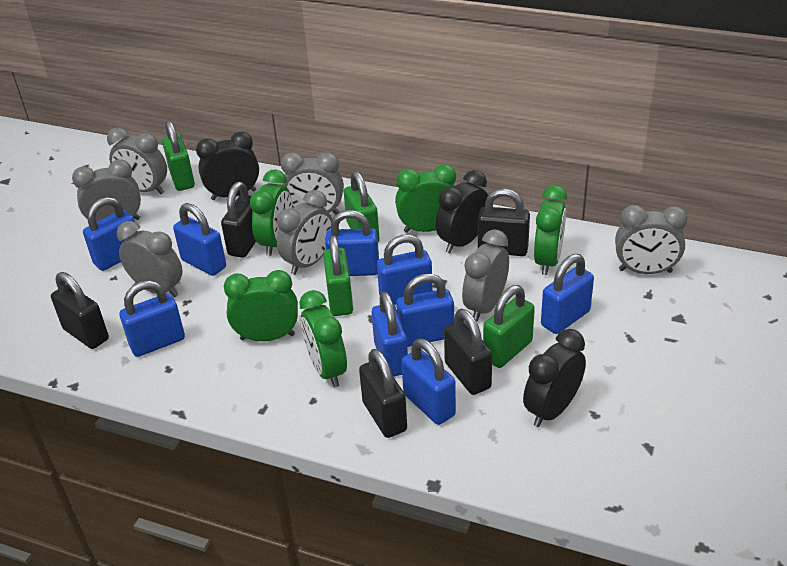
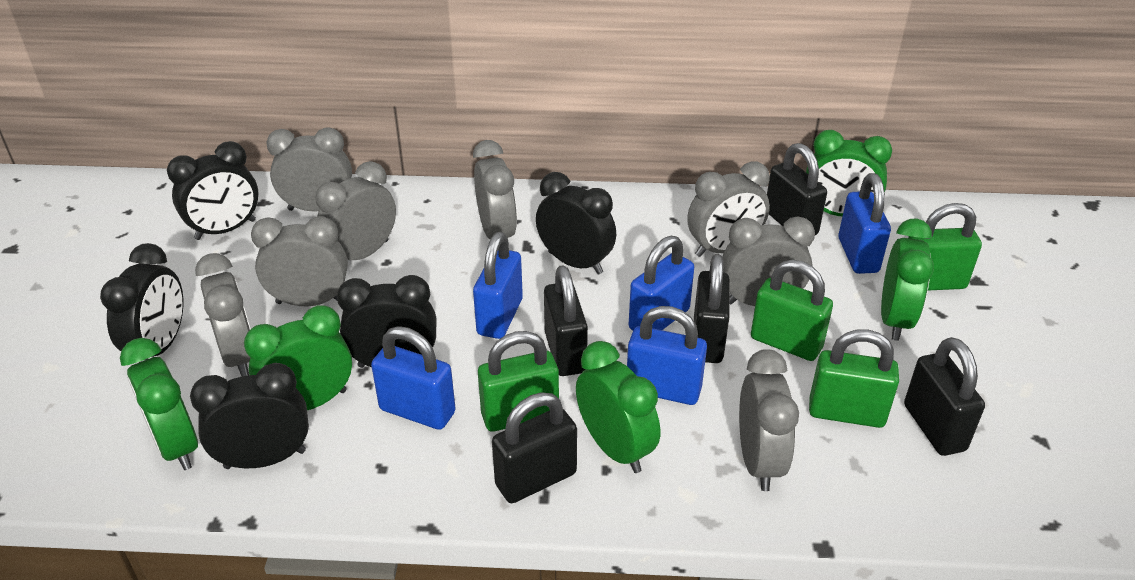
black clock: [196,131,259,200] [435,170,488,253] [523,329,586,427] = 3 -> [100,243,183,362] [167,141,259,240] [190,363,309,469] [337,275,436,368] [536,172,616,275] = 5
blue padlock: [83,197,138,271] [120,280,185,357] [173,203,226,276] [325,210,379,276] [372,292,408,377] [377,234,433,305] [396,274,454,347] [401,338,456,425] [541,254,594,334] = 9 -> [371,326,456,430] [473,232,523,339] [627,306,707,405] [628,236,694,331] [838,173,891,274] = 5
grey clock: [72,159,141,222] [107,127,167,194] [117,221,183,297] [277,190,332,275] [281,152,344,214] [462,229,509,322] [615,205,687,274] = 7 -> [195,253,251,376] [251,216,348,306] [267,127,352,212] [315,161,396,260] [473,140,517,239] [687,161,770,257] [723,217,815,306] [739,349,799,491] = 8

